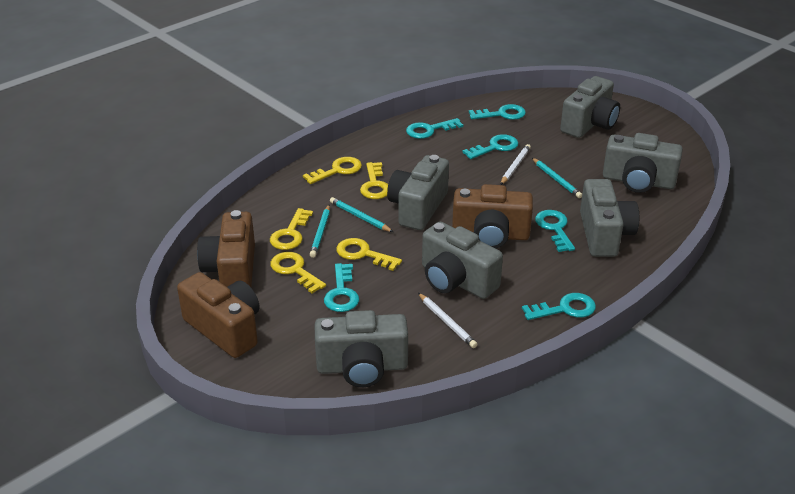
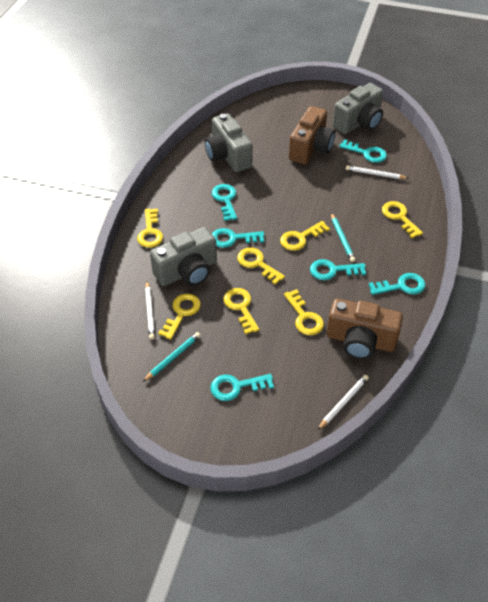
brown camera: [177,272,259,358] [197,210,255,287] [452,184,533,249] = 3 -> [289,106,335,164] [327,299,403,359] = 2
grey camera: [315,310,408,387] [387,155,449,230] [422,222,503,299] [560,76,620,138] [580,179,639,257] [603,133,683,193] = 6 -> [150,227,217,286] [205,113,253,172] [333,83,383,134] = 3
turquoise pencil: [310,205,330,258] [330,197,393,232] [532,158,582,198] = 3 -> [143,332,201,382] [331,213,355,262] = 2
white pencil: [418,293,478,348] [501,144,531,185] = 2 -> [145,281,155,340] [318,375,369,430] [346,165,408,179] = 3
yellow key: [270,208,313,250] [270,252,326,293] [303,157,362,184] [336,238,402,271] [360,162,388,199] = 5 -> [137,209,163,248] [158,293,201,340] [223,288,259,334] [237,248,285,285] [280,221,330,251] [284,289,324,335] [382,201,423,238] = 7

